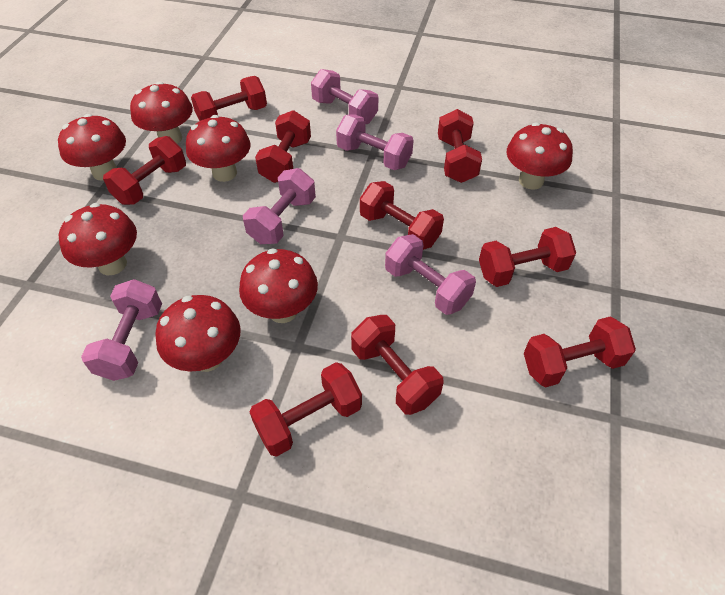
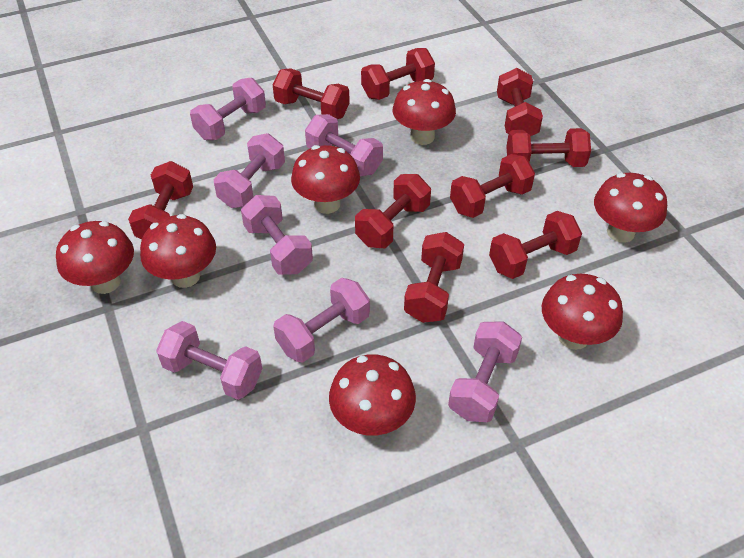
pink dumbbell: [81,279,162,381] [243,168,316,244] [311,69,378,124] [336,114,414,170] [385,234,476,315] = 5 -> [156,321,262,400] [190,78,266,140] [213,133,285,208] [241,195,313,275] [273,278,370,363] [305,114,383,176] [448,321,522,422] = 7

